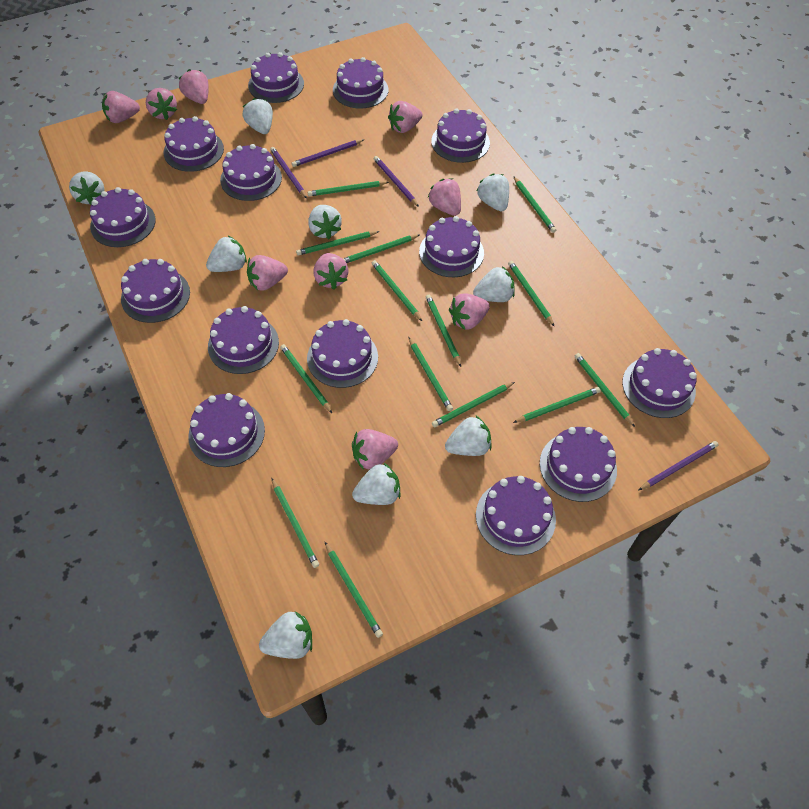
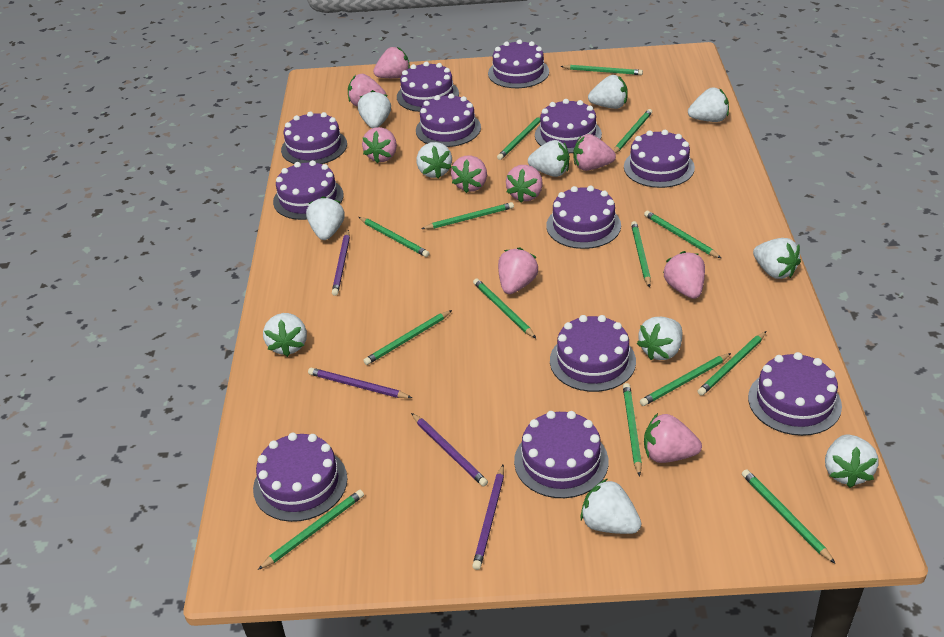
purple cake: [90,187,156,247] [121,259,190,323] [163,116,224,172] [188,393,265,467] [208,306,279,374] [220,144,282,201] [248,52,304,103] [307,319,378,388] [333,57,388,108] [419,216,484,277] [431,108,490,163] [476,476,556,555] [540,427,617,502] [622,348,697,418] = 14 -> [253,433,347,522] [273,160,344,220] [281,111,347,164] [397,62,459,112] [416,93,481,147] [488,39,549,88] [514,411,608,498] [535,99,602,153] [546,186,621,249] [550,315,636,392] [624,130,695,188] [748,352,842,436] = 12
white strawberry: [69,171,105,205] [206,236,247,272] [243,98,273,134] [259,611,312,659] [308,205,342,239] [352,463,400,505] [445,416,491,456] [473,266,515,302] [477,174,509,211] = 9 -> [263,313,307,357] [306,196,345,240] [358,90,391,128] [417,142,452,179] [528,140,570,177] [580,479,642,534] [588,75,628,109] [637,317,682,360] [688,88,729,122] [753,238,801,279] [825,434,879,488] = 11

